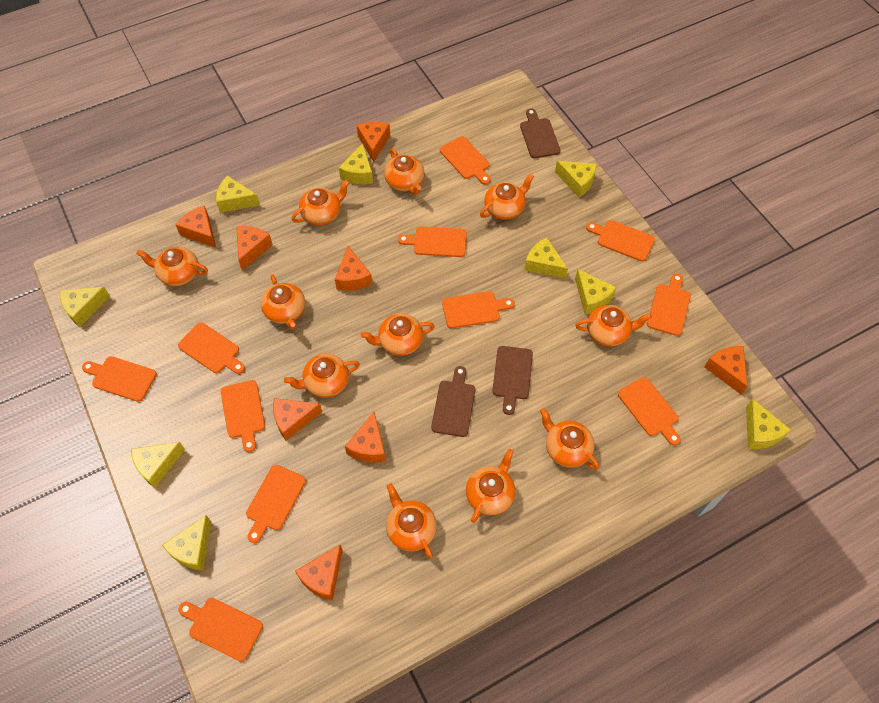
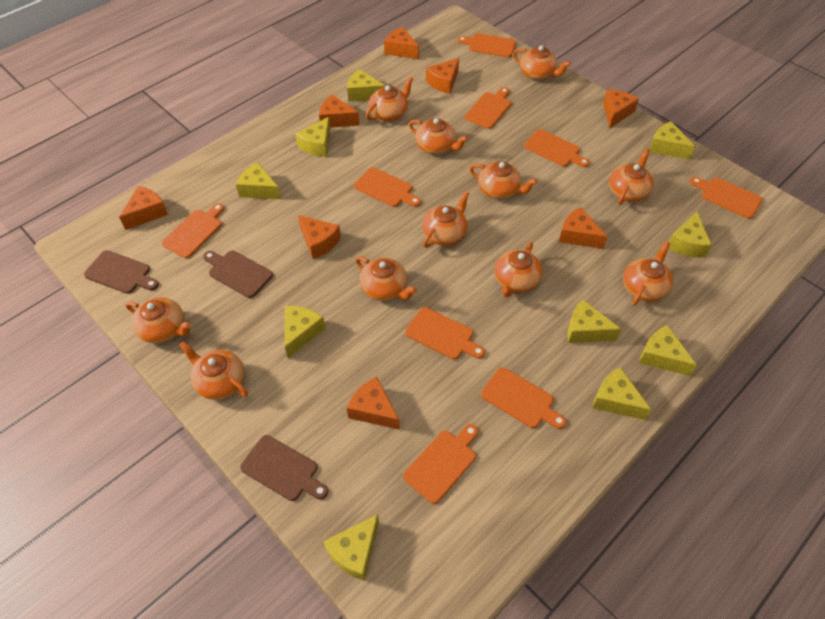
orange cutting board: [82,356,157,402] [178,323,245,374] [179,598,263,662] [221,380,265,452] [246,465,306,543] [398,227,467,257] [440,136,491,185] [442,291,515,328] [586,220,655,261] [618,377,681,445] [647,273,691,336] = 11 -> [162,203,224,258] [354,167,421,207] [403,424,478,504] [405,307,485,360] [457,33,516,58] [465,87,511,129] [481,367,566,429] [524,129,590,167] [690,177,763,219] = 9
yellow cheese: [60,287,110,327] [131,442,185,488] [162,515,211,571] [216,175,260,213] [339,143,373,184] [524,238,568,279] [555,161,597,197] [575,269,617,314] [746,398,791,449] = 9 -> [236,162,281,199] [285,306,326,358] [295,117,331,157] [323,514,379,581] [347,69,385,102] [567,299,622,343] [592,367,651,420] [639,325,697,376] [649,121,695,160] [668,212,712,258] = 10

